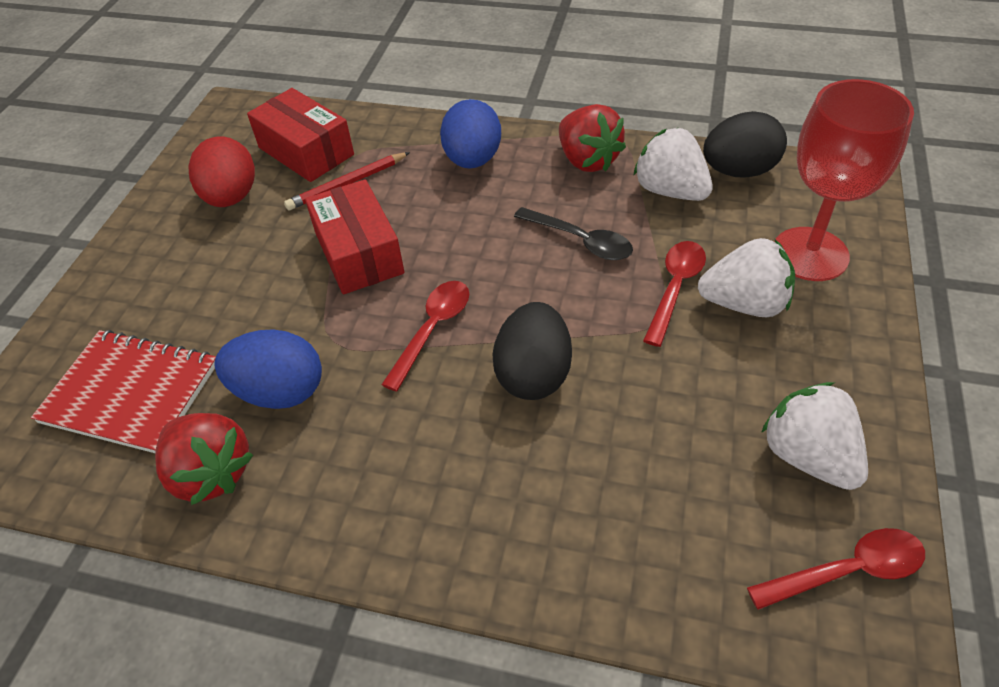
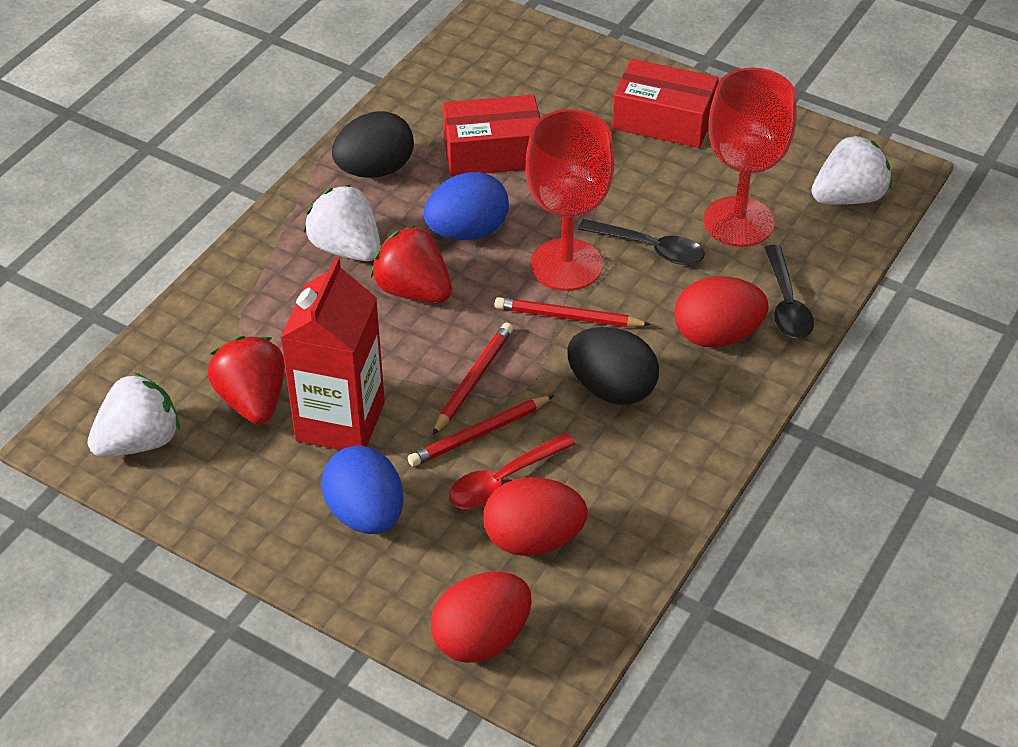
black spoon: [514,207,633,260] = 1 -> [578,219,705,265] [765,245,814,339] = 2
red carton: none = 0 -> [280,257,385,450] = 1
red egg: [188,137,255,207] = 1 -> [430,572,532,663] [483,477,588,556] [674,276,768,348] = 3
red goblet: [774,79,914,281] = 1 -> [526,109,614,291] [703,68,797,247] = 2
red notebook: [31,330,216,453] = 1 -> none = 0
red pencil: [284,152,410,210] = 1 -> [408,395,554,466] [433,323,513,435] [495,297,651,327] = 3
red spoon: [381,281,469,392] [643,241,706,347] [747,528,925,610] = 3 -> [449,433,575,509] = 1

